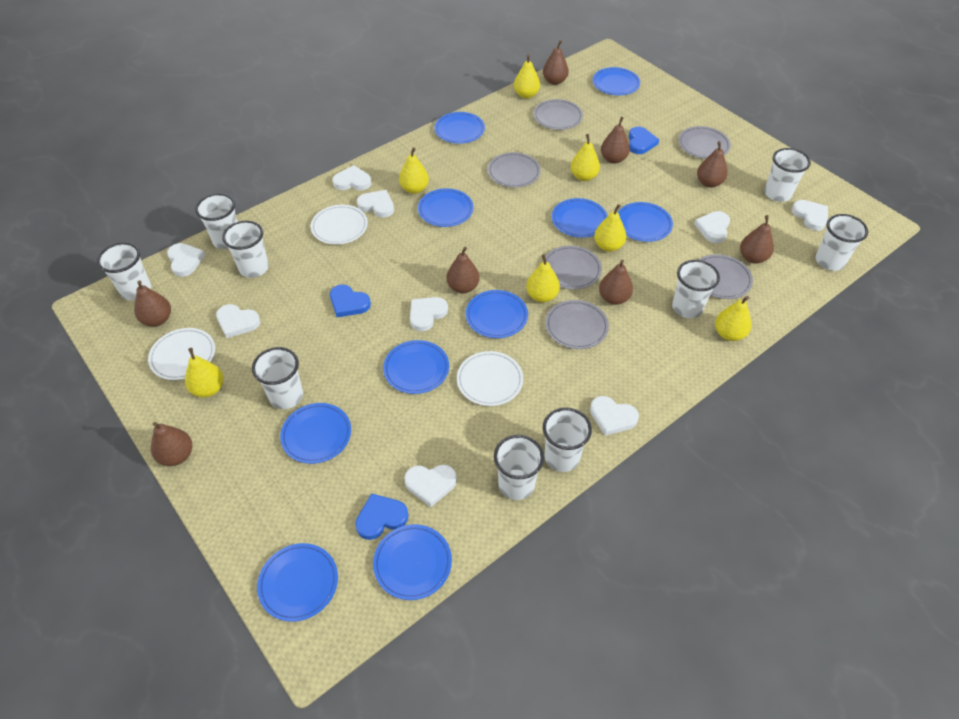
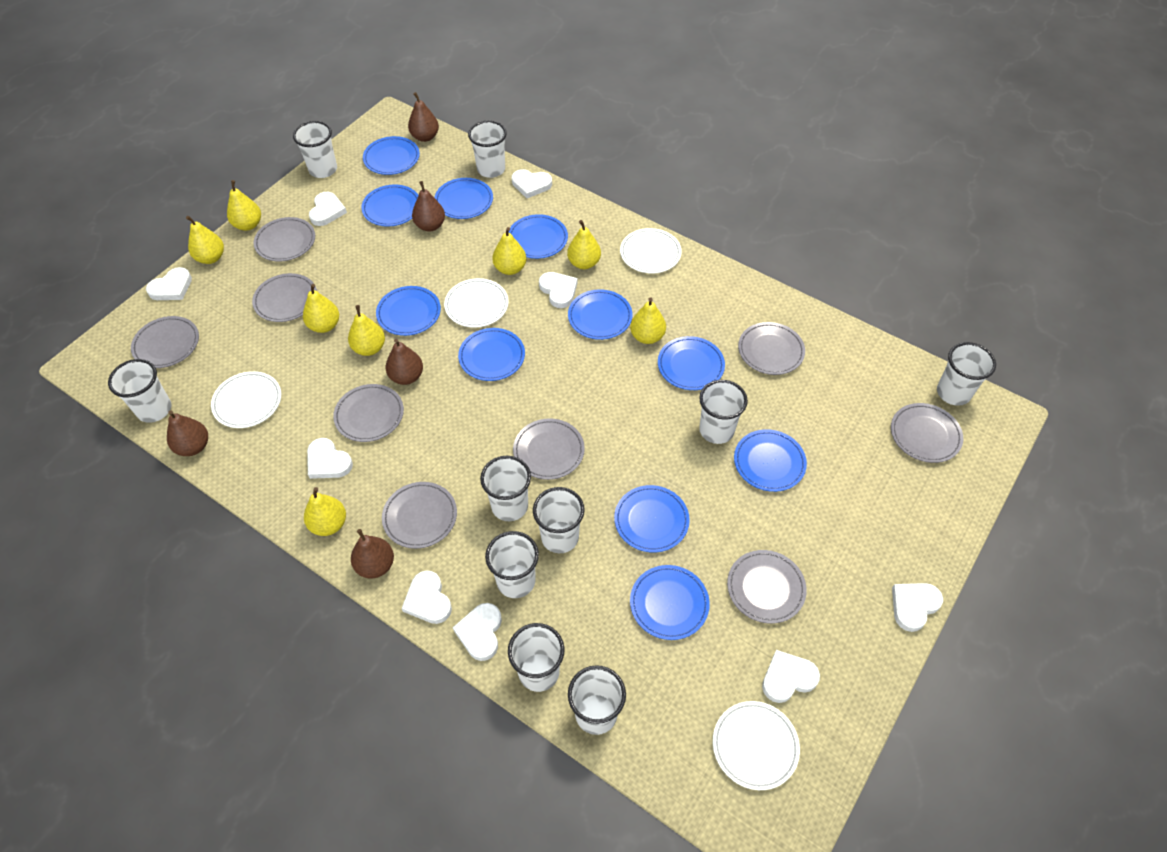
blue heart: [330,284,371,317] [355,493,409,540] [629,127,659,154] = 3 -> none = 0
blue plate: [257,543,338,622] [280,403,351,464] [373,524,452,600] [383,340,449,394] [418,188,473,227] [434,112,485,144] [466,290,528,338] [552,198,608,238] [592,67,640,95] [618,202,673,242] = 10 -> [361,185,419,227] [363,136,420,175] [376,286,441,336] [434,178,493,219] [458,328,525,381] [508,214,568,259] [568,289,633,340] [614,485,690,553] [630,565,710,640] [658,336,725,390] [734,429,807,492] = 11
brown pear: [134,280,171,326] [151,422,192,466] [447,247,480,293] [543,40,569,85] [599,259,633,305] [601,117,630,164] [697,141,728,188] [740,215,774,264] = 8 -> [167,410,208,456] [351,529,394,579] [386,339,423,385] [408,92,439,142] [412,181,445,231] = 5
grey plate: [488,152,541,188] [533,99,583,130] [543,246,602,289] [545,300,609,349] [678,126,731,159] [699,254,753,299] = 6 -> [131,316,199,368] [252,273,317,322] [254,217,315,262] [333,384,404,442] [382,482,457,549] [513,418,585,480] [727,550,807,624] [738,322,805,375] [891,403,963,463] = 9
white cup: [97,242,151,300] [195,193,238,249] [222,221,269,278] [252,347,303,409] [494,435,544,500] [543,407,592,472] [672,260,720,318] [764,148,811,202] [815,214,868,271] = 9 -> [108,359,171,423] [293,121,337,178] [468,121,507,178] [480,456,531,521] [485,531,539,598] [508,623,565,692] [533,487,585,553] [568,665,626,735] [699,380,748,444] [937,342,996,406] = 10
white plate: [148,328,215,380] [311,205,368,245] [457,351,523,406] = 3 -> [211,371,281,428] [444,278,509,328] [620,228,682,274] [713,701,800,790] = 4
yellow pear: [185,348,224,398] [399,147,429,194] [514,54,540,99] [526,254,560,302] [571,134,600,181] [594,204,626,252] [715,296,752,341] = 7 -> [186,216,224,264] [227,180,261,231] [303,284,339,333] [304,487,346,536] [348,305,385,356] [492,227,526,275] [567,220,601,269] [630,297,666,344] = 8

